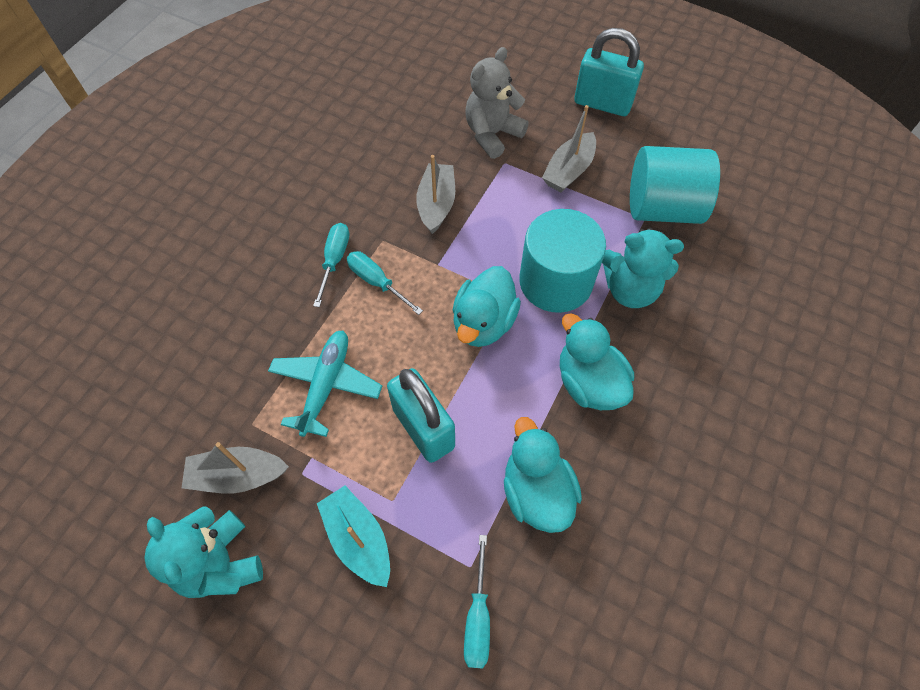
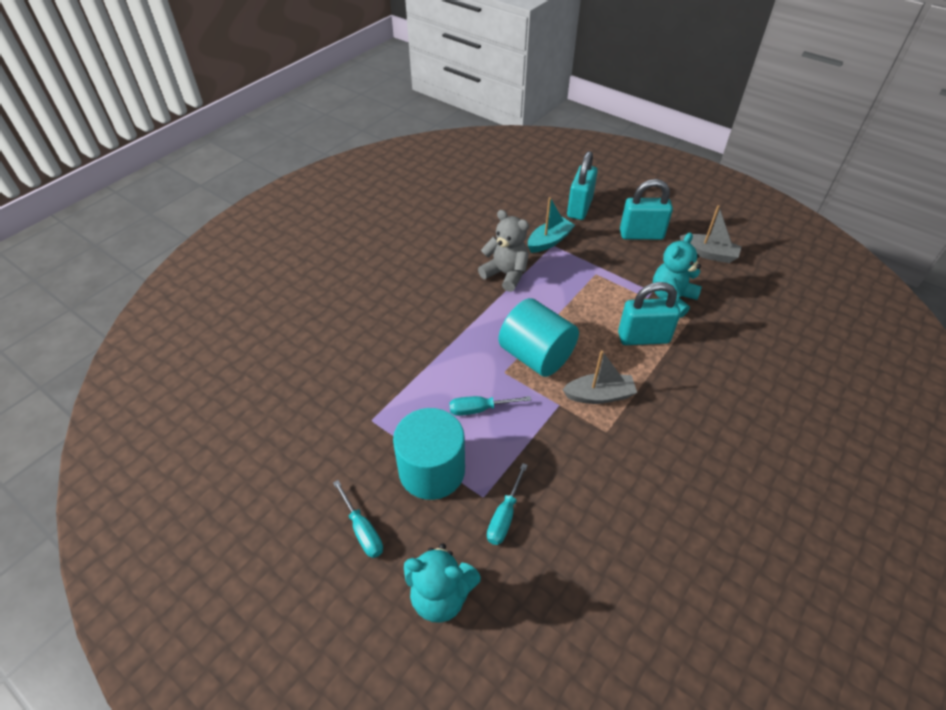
grey boat: [182,442,289,493] [416,155,455,234] [542,105,596,192] = 3 -> [562,350,637,404] [680,205,742,263] = 2
turquoise duck: [453,266,521,347] [504,417,582,533] [560,313,634,410] = 3 -> none = 0
turquoise padlock: [387,368,455,463] [574,28,644,116] = 2 -> [567,151,598,220] [618,282,681,345] [620,179,673,240] = 3
turquoise plane: [268,330,382,437] = 1 -> none = 0

